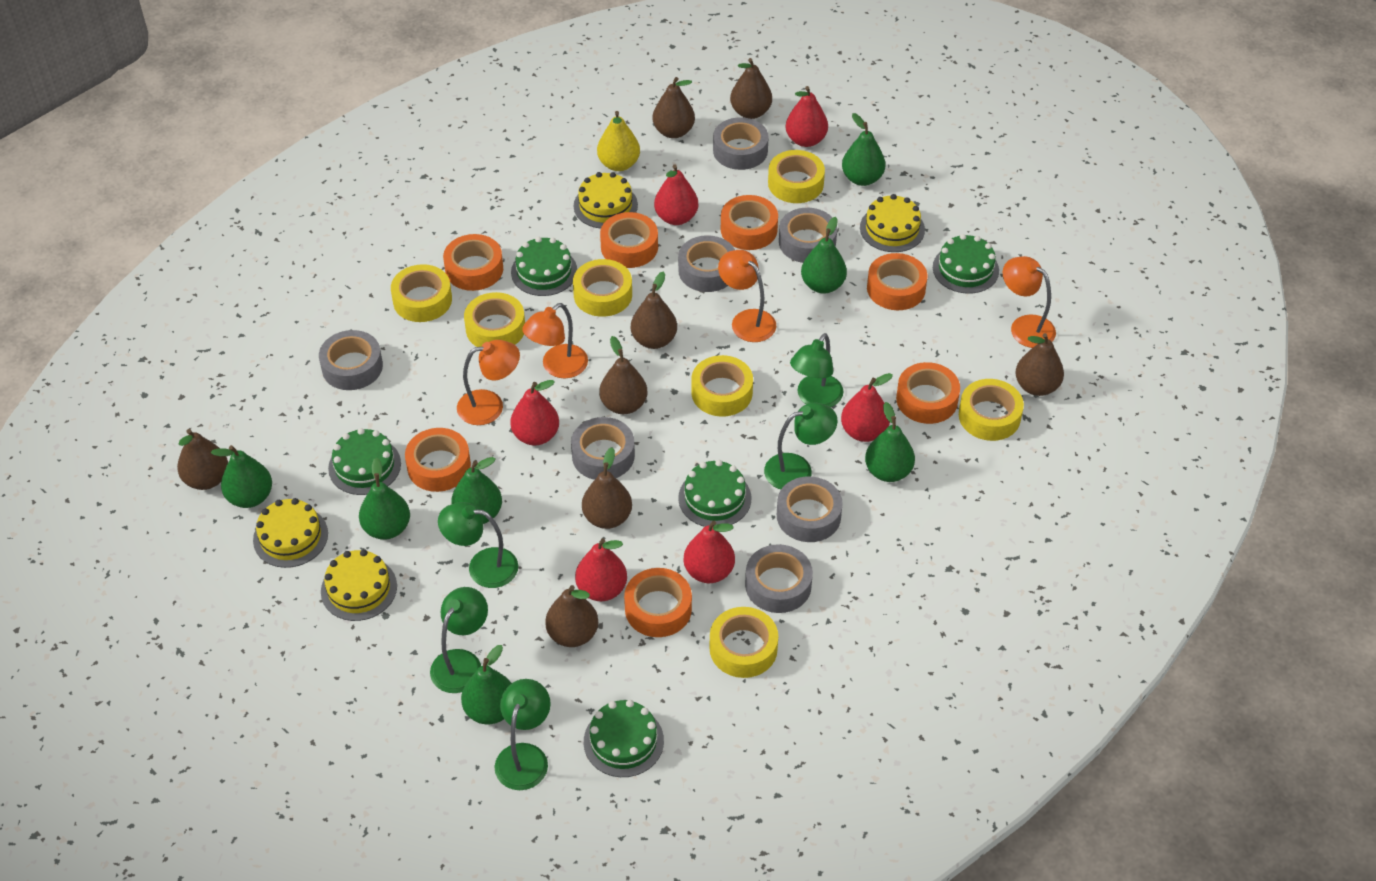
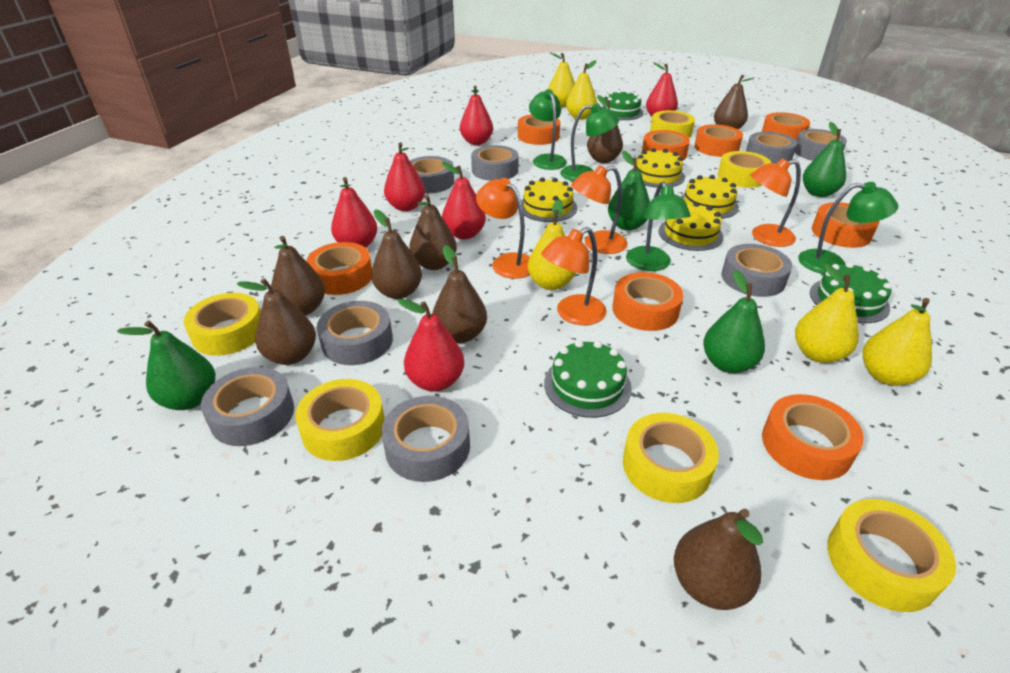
green cake: [328,428,401,495] [511,237,577,296] [584,700,664,777] [678,460,752,527] [933,234,999,294] = 5 -> [544,340,632,418] [601,90,644,120] [810,262,892,323] = 3
green lamp: [430,587,488,693] [438,502,518,588] [494,679,551,790] [764,403,838,489] [790,333,843,407] = 5 -> [529,89,567,170] [560,103,619,181] [626,181,691,271] [798,182,898,274] = 4
green pear: [211,445,272,508] [359,457,410,540] [451,457,502,524] [461,645,512,724] [801,217,847,294] [842,113,886,186] [865,402,915,482] = 7 -> [117,320,215,410] [608,151,650,231] [703,270,765,373] [803,122,846,197] = 4
grey tape: [319,330,383,390] [571,417,635,480] [678,235,735,292] [713,117,769,170] [745,544,813,613] [777,476,843,542] [779,208,837,263] = 7 -> [201,367,294,446] [317,301,393,365] [381,396,470,482] [410,156,454,193] [471,145,519,181] [722,244,792,297] [746,132,797,164] [795,129,847,161] = 8
orange tape: [405,428,471,492] [443,234,503,291] [600,212,658,268] [624,568,692,637] [721,195,778,250] [867,253,928,310] [896,362,960,424] = 7 -> [306,242,372,295] [518,114,560,145] [613,272,684,331] [642,130,690,160] [694,124,743,157] [762,112,810,141] [762,394,864,480] [812,202,879,248] = 8
yellow pear: [597,111,640,171] = 1 -> [528,199,576,290] [548,52,575,107] [566,60,597,120] [795,264,859,363] [862,298,932,386] = 5
yellow tape: [391,264,452,322] [464,292,525,347] [573,259,632,317] [691,355,753,416] [710,607,778,678] [768,150,825,203] [959,379,1024,441] = 7 -> [184,293,261,356] [295,379,385,461] [623,413,719,503] [650,110,695,138] [718,151,771,188] [827,499,956,612] = 6

